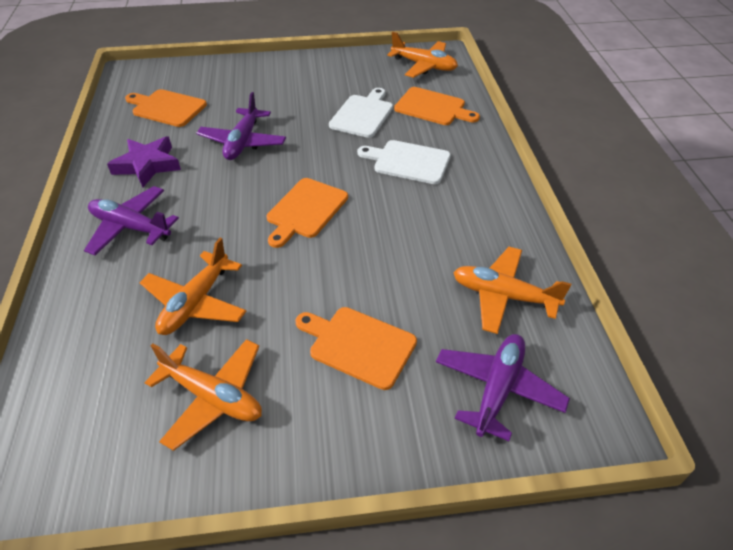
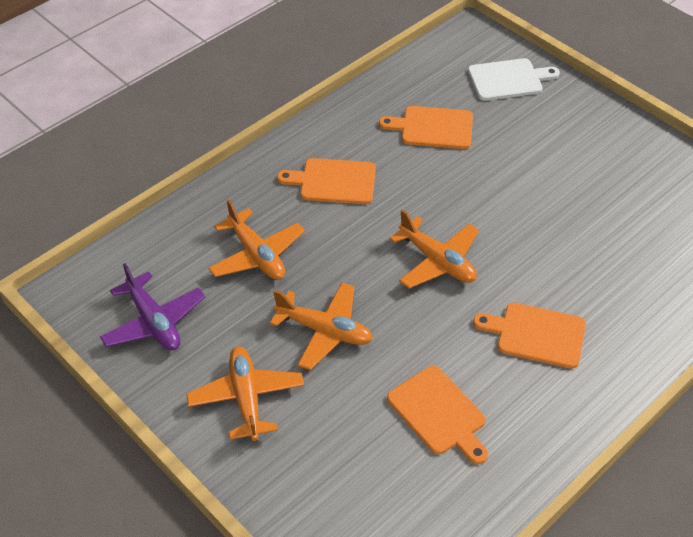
purple plane: [84,186,179,255] [196,92,286,160] [436,334,570,441] = 3 -> [100,263,205,350] = 1
purple star: [107,136,181,187] = 1 -> none = 0
white cutting board: [329,88,393,138] [357,140,451,184] = 2 -> [468,58,560,100] = 1

